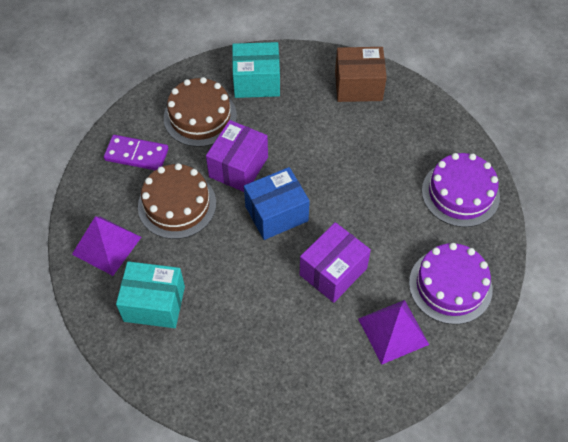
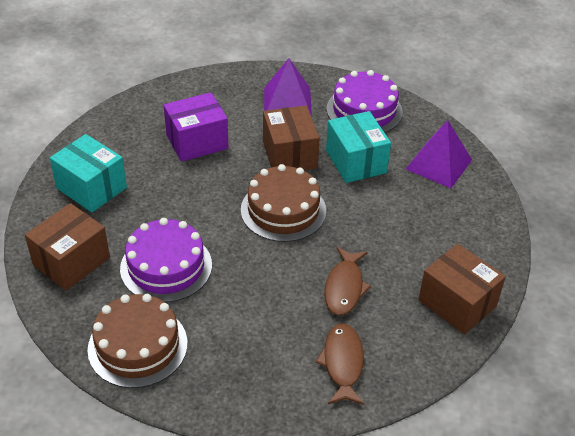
blue box: [244,167,310,240] = 1 -> none = 0
brown box: [335,47,387,102] = 1 -> [25,203,110,290] [263,105,320,170] [418,244,506,334] = 3
brown fish: none = 0 -> [315,323,365,405] [324,247,371,315] = 2
purple box: [206,120,268,192] [299,222,371,303] = 2 -> [164,92,229,162] = 1
purple domino: [104,135,169,170] = 1 -> none = 0

